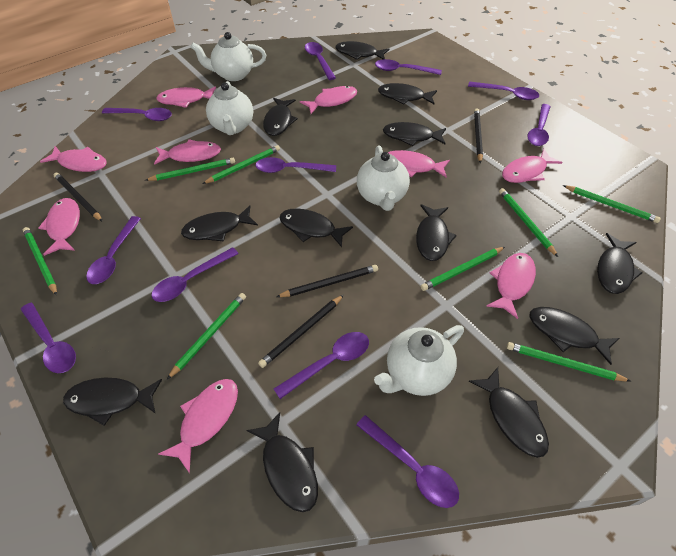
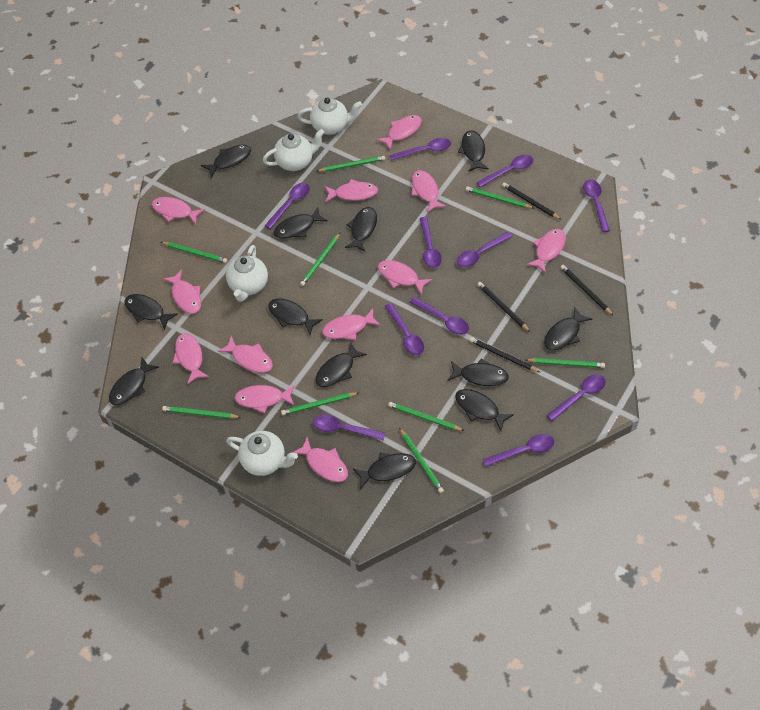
green pencil: [23,227,57,296] [145,158,235,181] [167,293,246,380] [202,145,280,184] [421,247,505,291] [499,188,558,257] [507,342,631,382] [563,185,661,223] = 8 -> [161,242,227,263] [162,406,241,419] [281,392,358,415] [300,232,341,286] [317,156,385,172] [388,402,464,431] [399,428,444,493] [466,186,534,208] [526,358,605,368] = 9
pink fish: [38,198,80,256] [40,146,107,172] [154,139,221,165] [156,87,216,108] [158,379,238,473] [300,86,357,114] [388,150,450,178] [486,253,536,319] [502,149,563,183] = 9 -> [152,197,205,225] [163,270,201,314] [173,333,209,384] [218,336,273,373] [235,385,295,413] [293,437,348,482] [322,308,381,340] [325,179,378,202] [376,115,422,150] [378,260,432,295] [411,170,446,213] [526,229,566,274] = 12

